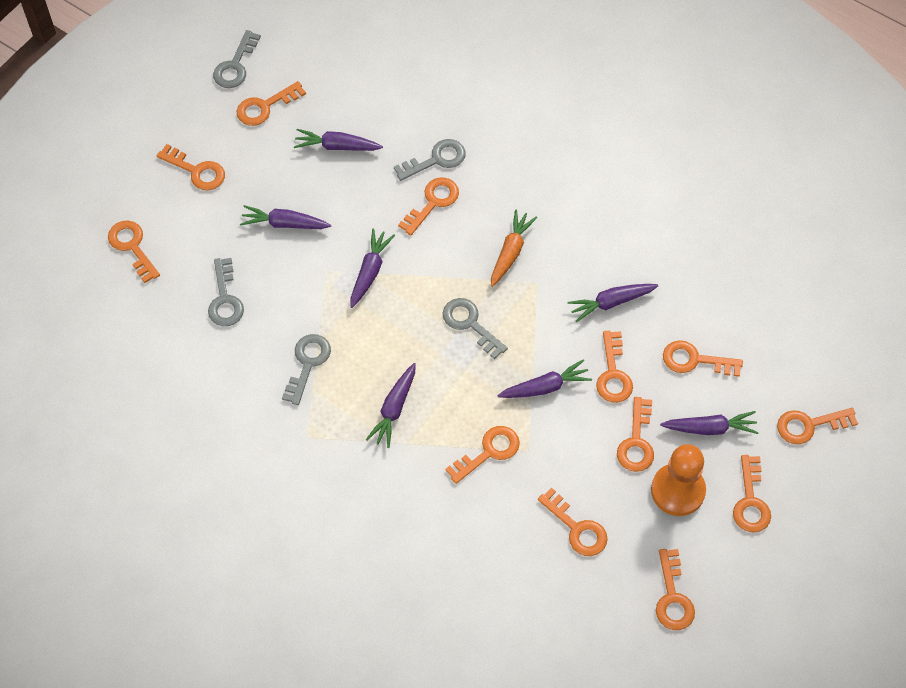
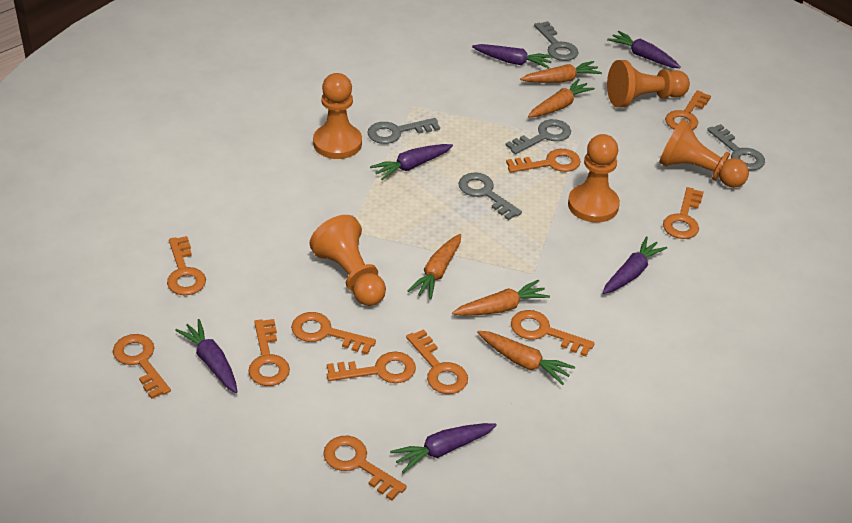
orange carrot: [491,209,537,287] = 1 -> [407,234,461,300] [452,280,550,316] [477,331,575,385] [520,61,602,83] [528,79,595,117] = 5
orange key: [108,220,160,283] [157,144,225,190] [237,81,306,126] [398,177,459,235] [445,426,520,484] [538,487,608,556] [596,331,633,403] [617,397,654,472] [656,549,695,630] [663,340,743,377] [733,455,771,533] [777,408,858,444] = 12 -> [113,334,171,399] [167,236,206,295] [248,319,290,386] [291,312,376,355] [323,436,407,501] [327,351,416,383] [406,329,468,394] [506,149,581,173] [511,310,595,357] [663,187,704,239] [665,90,711,130] = 11
orange pawn: [651,444,706,516] = 1 -> [310,215,386,306] [313,73,362,159] [568,134,620,222] [607,60,690,107] [659,119,749,188] = 5
purple carrot: [240,205,331,229] [294,129,383,151] [350,228,395,308] [366,363,416,448] [497,359,592,398] [567,284,658,322] [660,411,759,435] = 7 -> [175,319,238,393] [370,144,453,180] [390,423,497,473] [472,44,554,69] [603,236,667,294] [607,31,681,68] = 6

